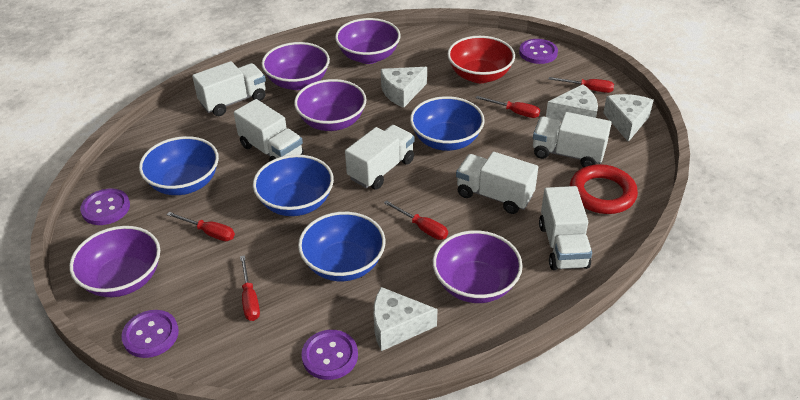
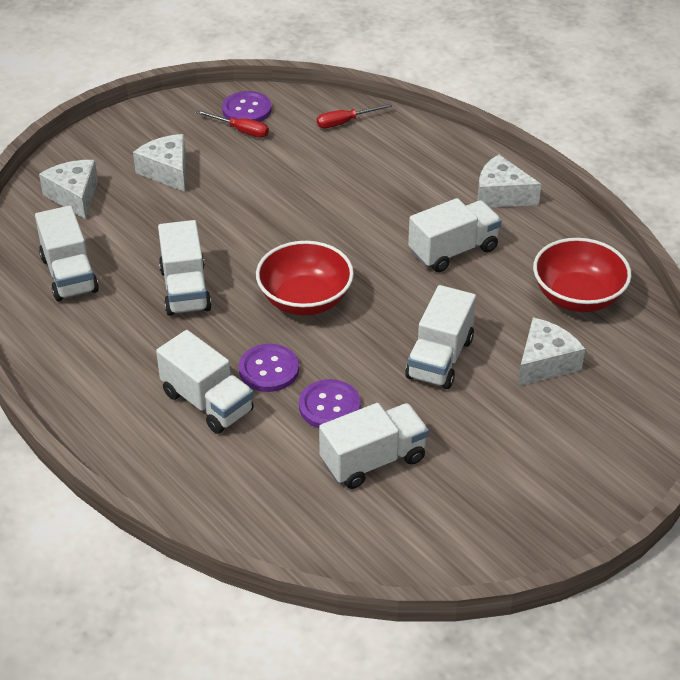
blue bowl: [139,136,219,195] [253,155,334,216] [298,212,385,281] [410,96,485,151] = 4 -> none = 0
purple bowl: [69,226,160,297] [261,42,330,90] [294,79,367,131] [335,18,401,64] [433,230,523,303] = 5 -> none = 0
purple button: [80,189,130,225] [121,310,179,358] [301,330,358,380] [519,39,558,64] = 4 -> [222,91,271,122] [239,344,299,392] [299,379,360,428] = 3
red bowl: [447,36,515,83] = 1 -> [256,241,354,315] [533,238,631,312] = 2
red ring: [570,164,638,214] = 1 -> none = 0
red screwdriver: [166,212,235,241] [240,255,260,321] [384,200,448,240] [476,96,540,118] [549,77,614,93] = 5 -> [196,110,269,138] [317,104,392,128] = 2

